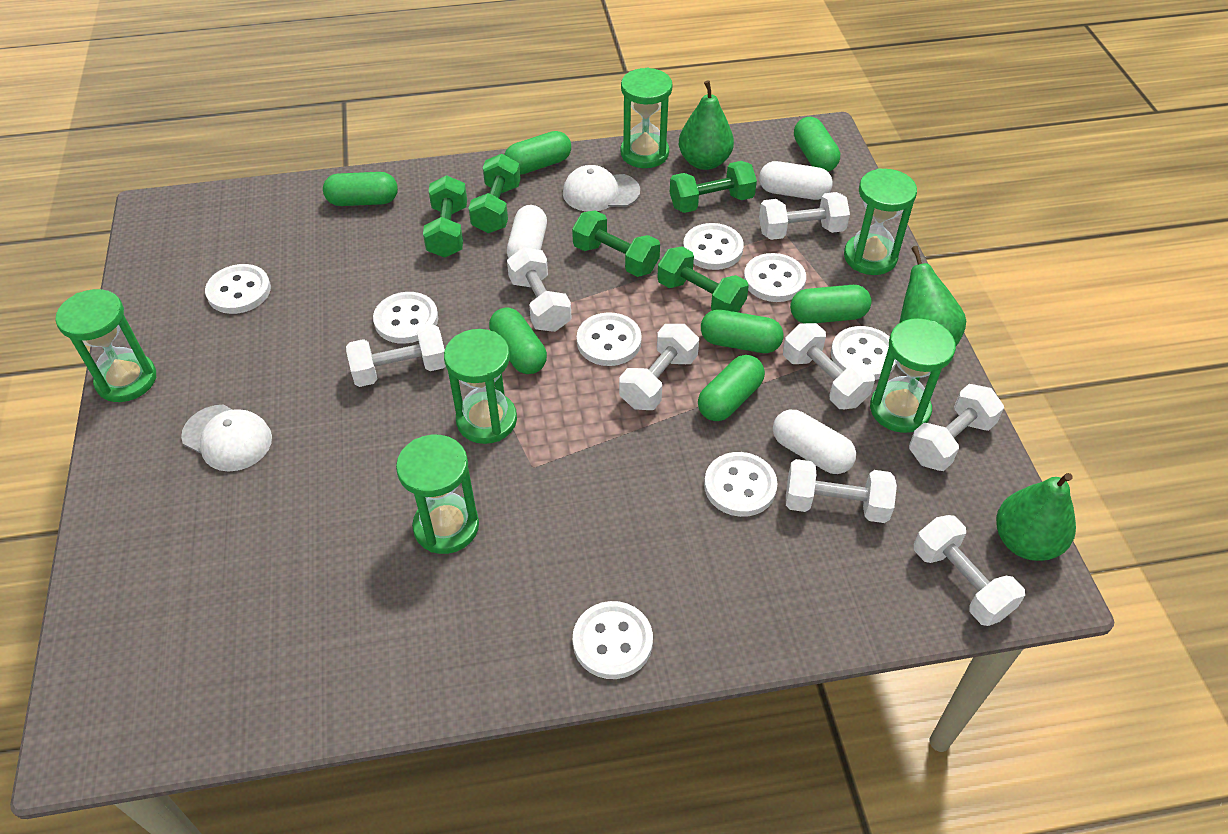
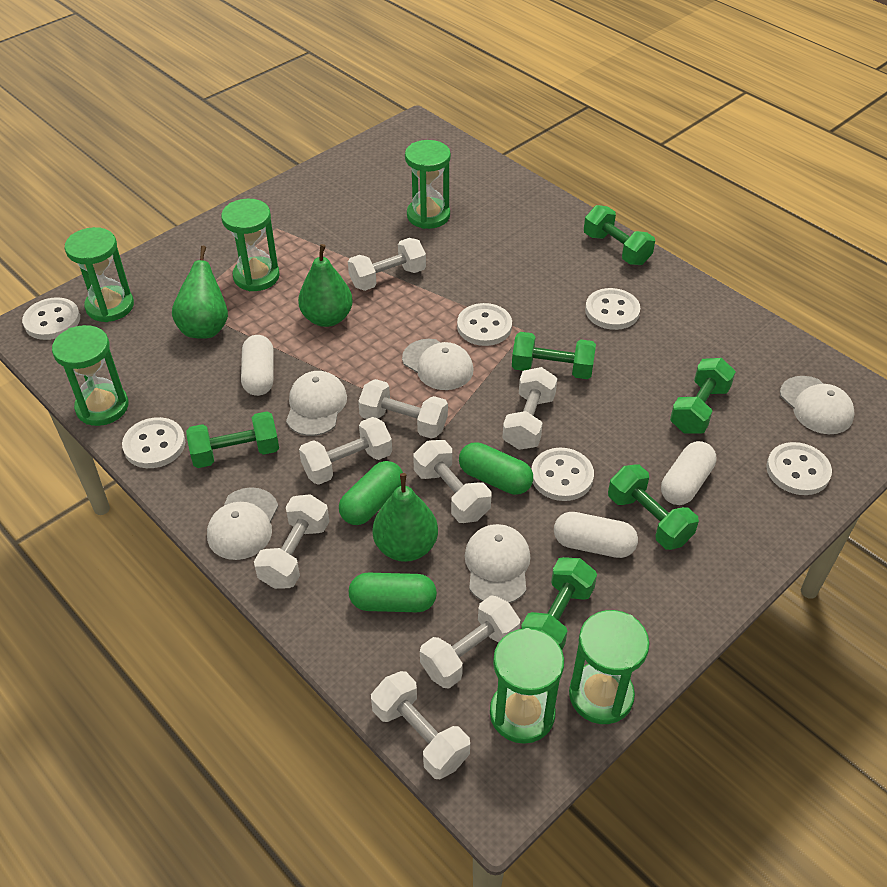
green capsule: [323,172,398,206] [489,308,547,374] [504,131,571,175] [698,355,765,421] [701,310,783,353] [790,285,871,323] [794,117,840,171] = 7 -> [339,461,403,525] [349,573,437,612] [459,442,533,495] = 3
green dumbbell: [423,175,467,258] [469,154,521,233] [572,210,660,277] [657,246,749,312] [670,161,757,213] = 5 -> [186,411,279,468] [512,332,596,379] [521,557,597,649] [584,205,655,265] [608,465,699,550] [670,358,736,434] = 6
white button: [205,264,271,314] [373,292,438,344] [573,601,653,679] [577,312,642,366] [683,223,744,270] [704,452,778,517] [744,253,806,302] [831,326,896,380] = 8 -> [22,298,80,340] [122,417,185,468] [457,303,512,346] [532,448,594,501] [585,288,640,330] [766,442,832,495] = 6
white cap: [181,405,272,471] [563,165,640,212] = 2 -> [207,487,278,560] [286,371,347,436] [402,339,473,390] [465,524,530,603] [780,376,855,434] = 5

